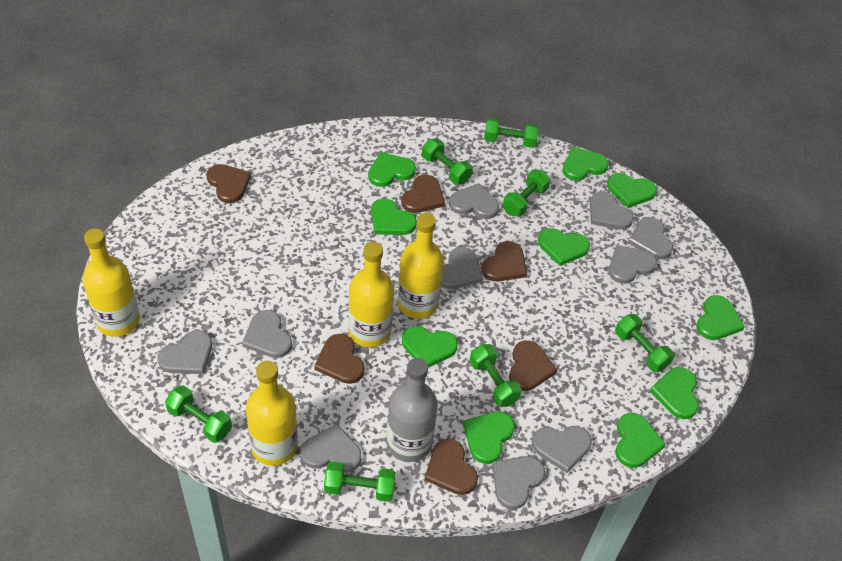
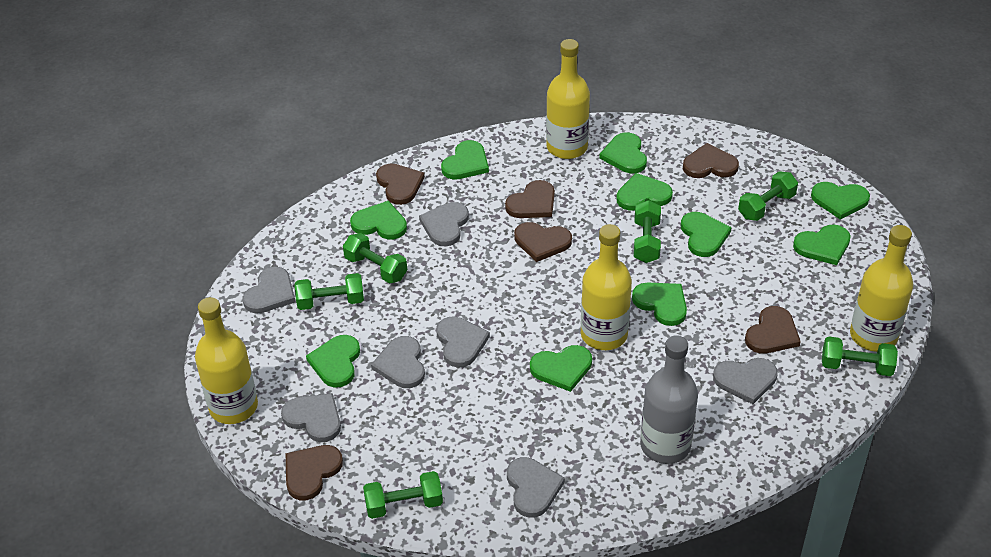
green dumbbell: [165,385,232,443] [324,461,396,502] [422,139,473,185] [469,344,521,407] [484,118,539,148] [503,170,550,217] [615,314,675,372] = 7 -> [295,273,364,310] [343,233,407,284] [363,471,443,519] [634,200,661,263] [738,171,798,221] [822,336,898,376] = 6
grey heart: [157,330,212,374] [242,310,292,358] [301,424,361,473] [441,247,483,289] [449,183,499,219] [493,456,545,509] [532,426,592,473] [590,192,634,230] [608,245,657,284] [628,217,673,259] = 10 -> [243,267,296,314] [281,393,341,442] [371,336,425,388] [419,202,469,246] [436,316,490,368] [507,457,565,518] [713,358,778,404] = 7

